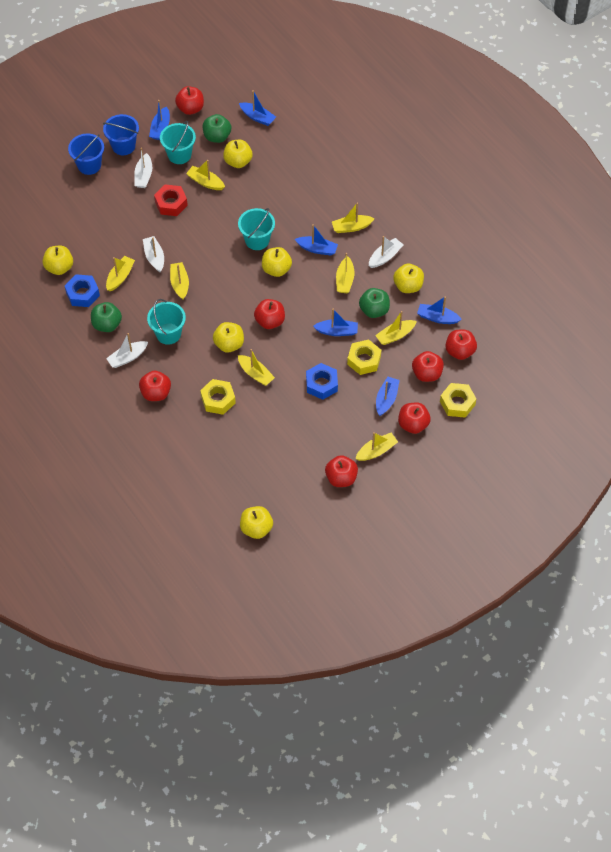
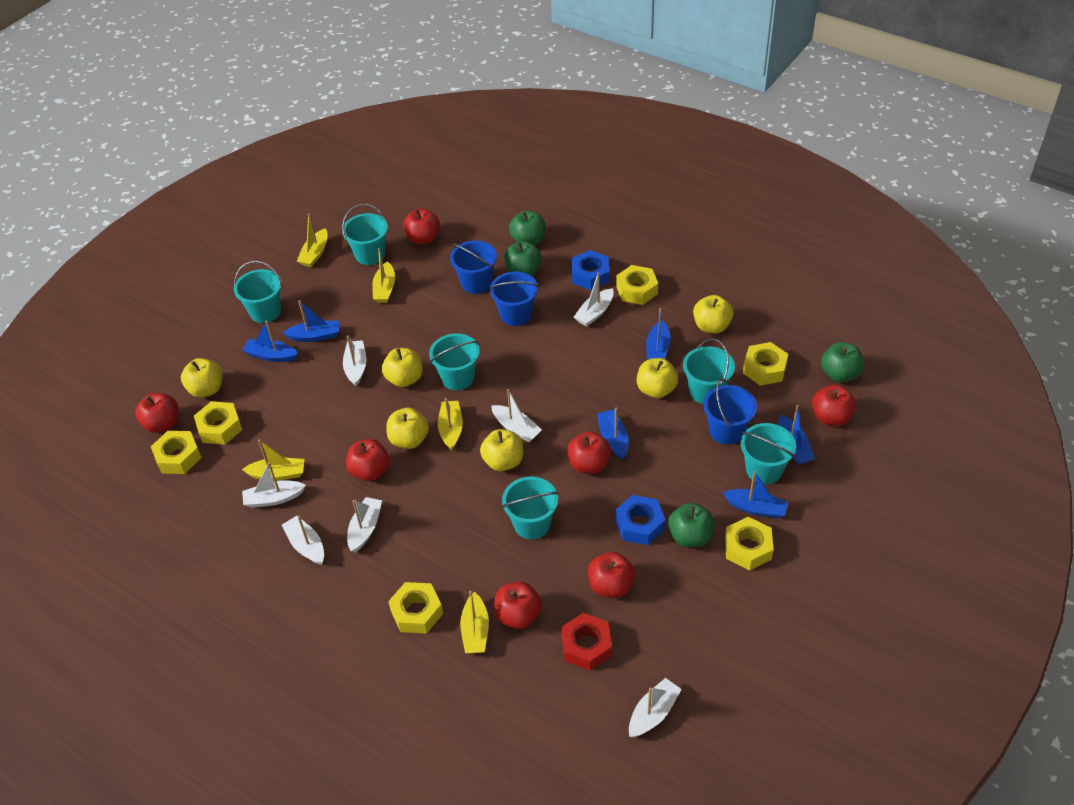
blue bucket: [68,133,104,175] [103,114,139,155] = 2 -> [450,241,497,294] [489,272,539,326] [703,379,757,445] = 3
green apple: [91,302,122,332] [203,114,231,143] [359,288,390,318] = 3 -> [504,241,542,276] [509,210,546,245] [668,503,715,547] [821,342,864,382] = 4
turquoise bucket: [147,299,186,345] [160,121,196,164] [238,208,275,250] = 3 -> [234,261,282,323] [342,204,388,265] [429,334,480,390] [502,477,558,539] [683,338,735,404] [741,423,796,484] = 6
white boat: [106,333,148,368] [134,148,152,188] [143,236,164,272] [369,236,404,268] = 4 -> [242,462,306,508] [282,516,324,565] [343,335,367,386] [347,497,382,552] [491,389,542,442] [573,272,614,327] [629,678,682,737] = 7
yellow boat: [106,256,135,291] [170,262,189,300] [186,160,225,190] [238,349,275,386] [332,202,375,233] [336,253,354,293] [355,432,398,461] [375,311,417,345] = 8 -> [242,439,305,481] [297,214,328,267] [372,248,395,303] [438,398,463,450] [460,591,489,653] = 5
yellow nut: [200,379,236,415] [347,339,381,375] [440,383,476,418] = 3 -> [151,431,202,474] [194,401,242,445] [388,582,443,634] [616,265,658,305] [725,517,774,570] [743,342,788,386] = 6

